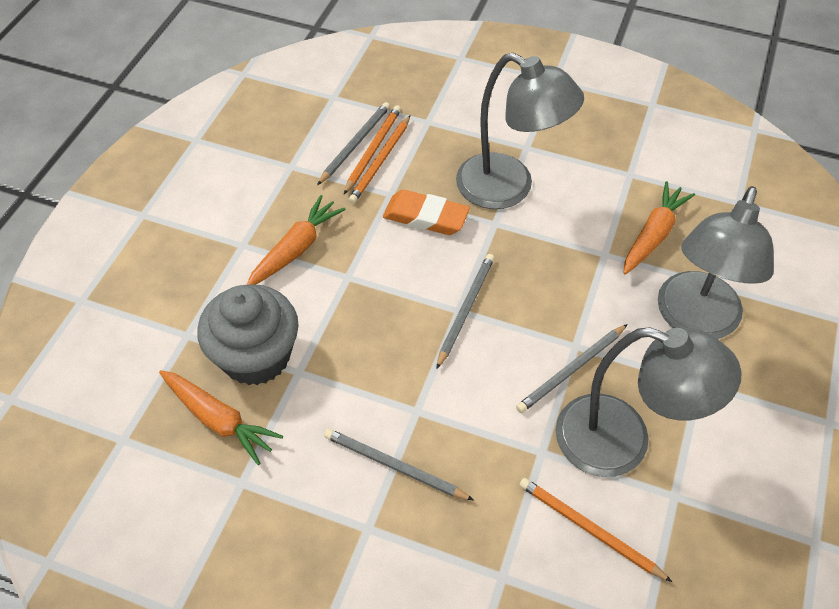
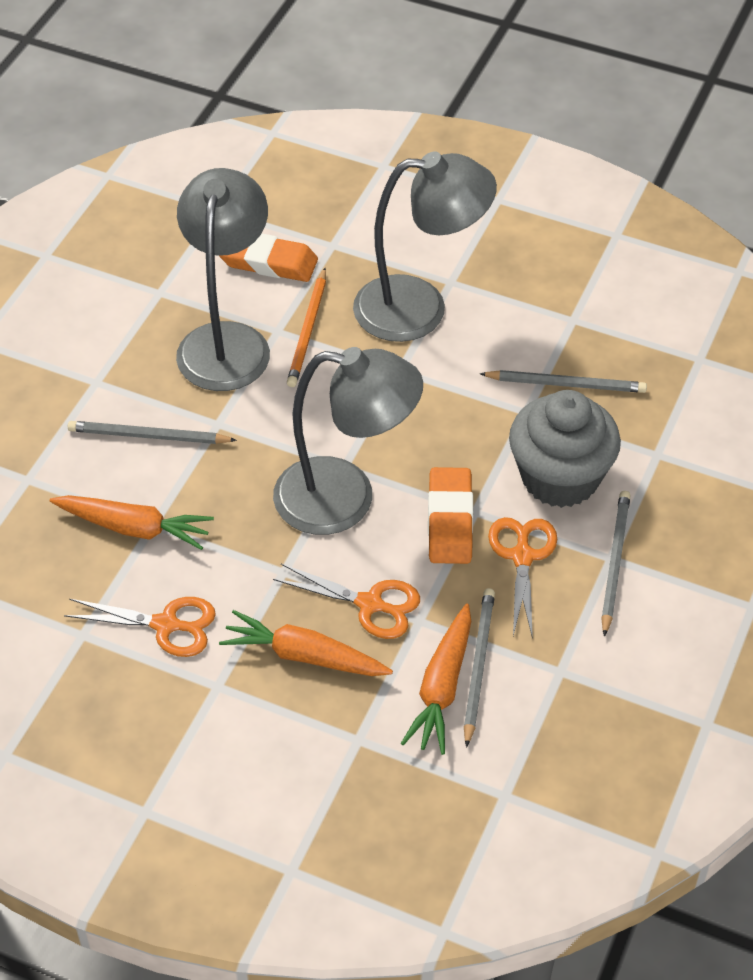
orange eraser: [383,190,470,235] = 1 -> [218,234,318,282] [428,467,473,564] = 2
orange pencil: [344,105,401,194] [348,116,410,204] [519,478,672,582] = 3 -> [287,268,326,387] = 1
orange scissors: none = 0 -> [64,597,216,657] [273,564,420,639] [488,517,557,639] = 3

